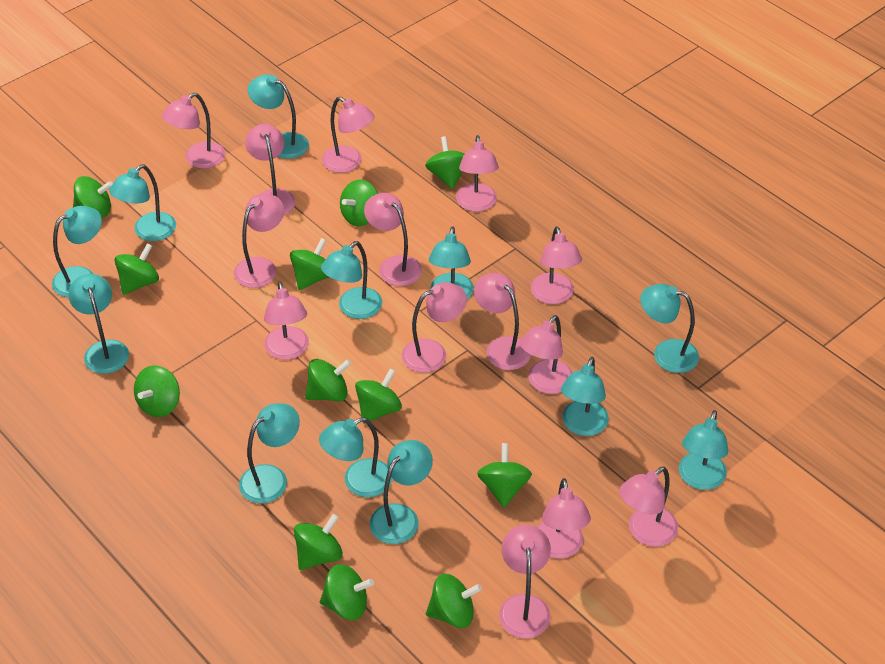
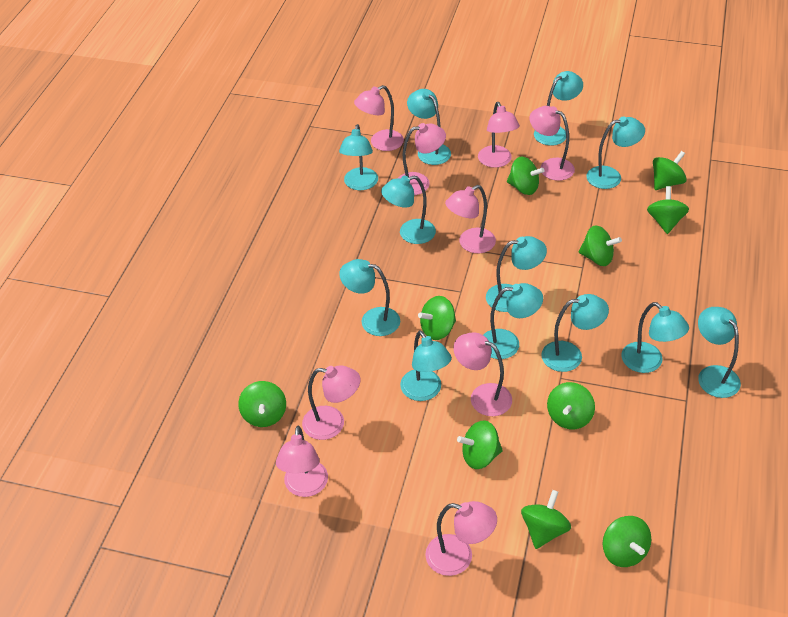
green spinning top: [73,176,113,217] [114,243,159,295] [134,365,180,417] [290,238,329,290] [294,514,343,570] [305,359,351,401] [320,564,374,620] [340,180,378,226] [355,369,402,424] [425,136,465,189] [426,574,482,628] [477,443,532,507] = 12 -> [238,381,286,427] [418,296,456,340] [457,420,503,469] [507,157,544,195] [521,490,571,549] [547,382,595,429] [578,226,622,266] [603,516,651,567] [647,186,689,234] [653,151,687,190] = 10
pink lamp: [162,93,225,168] [234,193,284,288] [245,124,295,215] [264,281,309,360] [322,97,375,173] [364,193,422,286] [402,282,467,373] [456,135,499,212] [474,273,531,370] [499,525,551,639] [520,315,573,394] [531,226,582,304] [537,478,591,559] [619,467,678,547] = 14 -> [276,426,328,497] [302,365,361,440] [354,85,404,151] [398,123,446,195] [425,501,497,576] [445,185,496,253] [453,332,512,416] [478,102,520,168] [530,106,575,181] = 9

